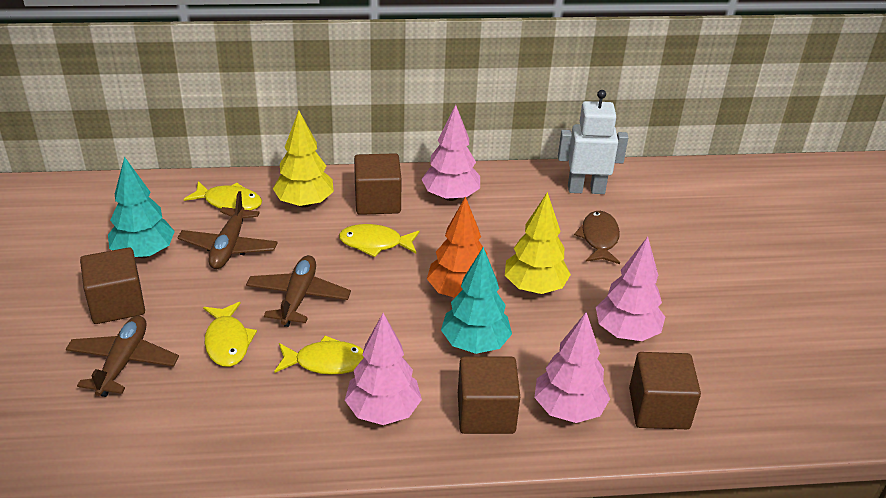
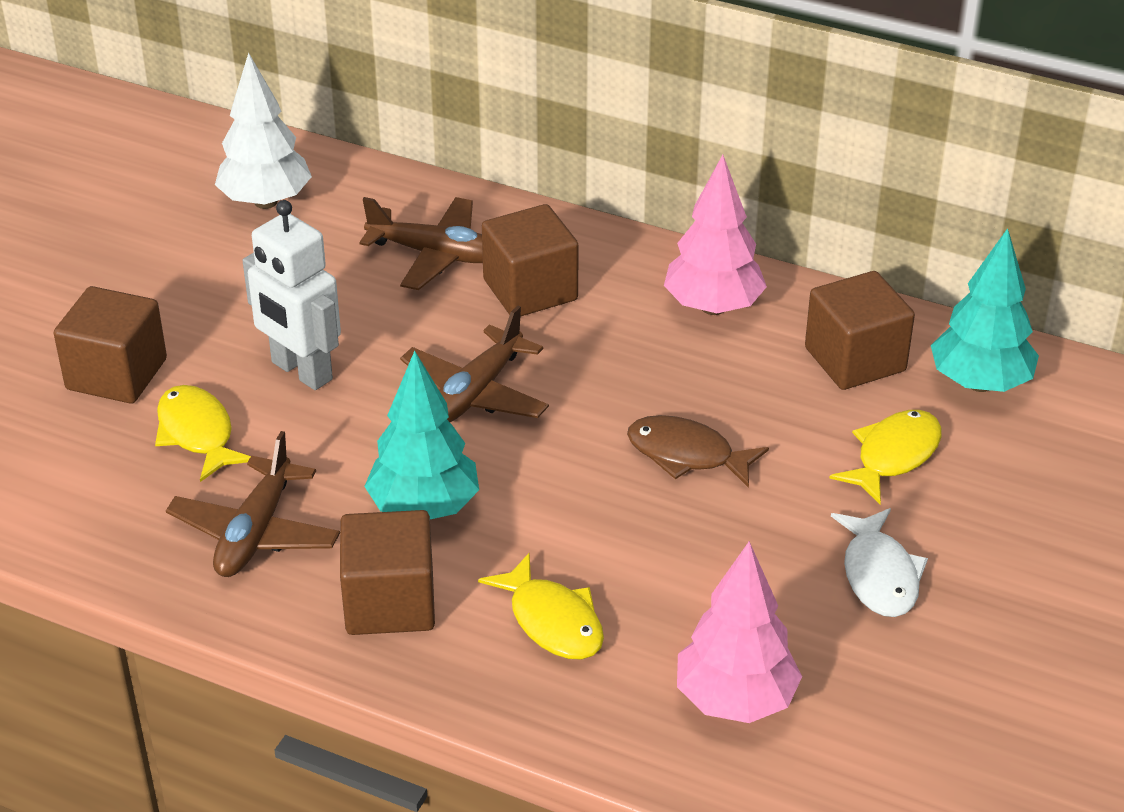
orange tree: [427,196,487,298] = 1 -> none = 0
pink tree: [345,313,422,425] [421,105,480,201] [534,312,610,423] [596,237,665,341] = 4 -> [664,155,767,315] [677,541,802,723] = 2
white fish: none = 0 -> [831,508,928,617] = 1
white tree: none = 0 -> [215,53,312,209] = 1
yellow fish: [183,181,262,210] [203,302,257,367] [274,335,364,375] [339,224,420,257] = 4 -> [155,385,251,482] [478,552,604,660] [829,410,942,504] = 3
yellow tree: [273,111,334,208] [505,192,571,294] = 2 -> none = 0

